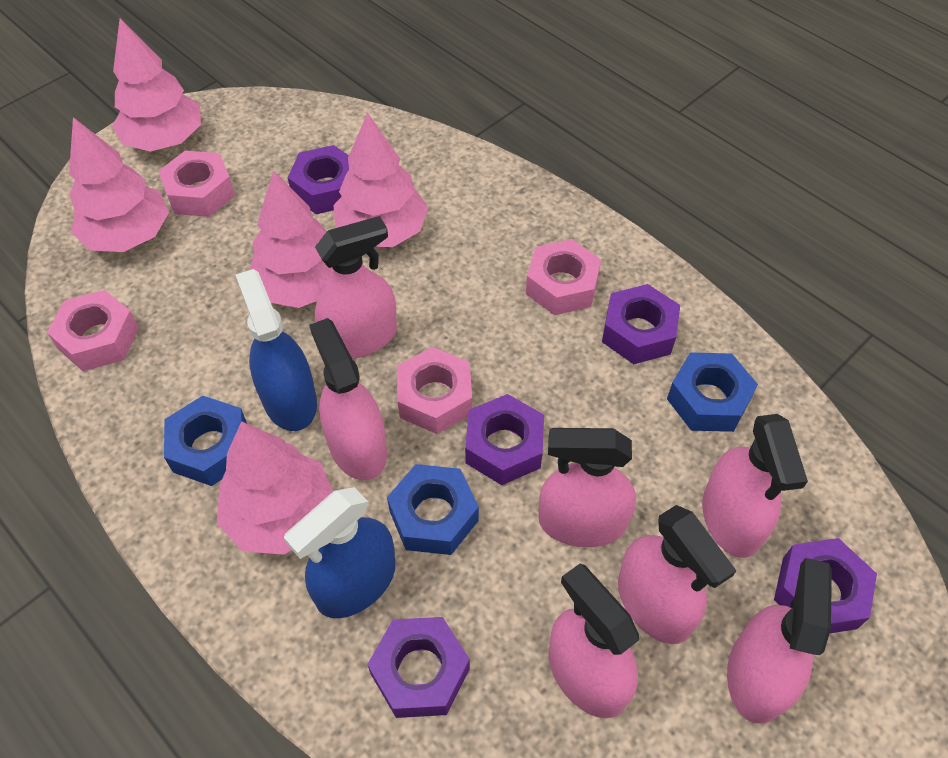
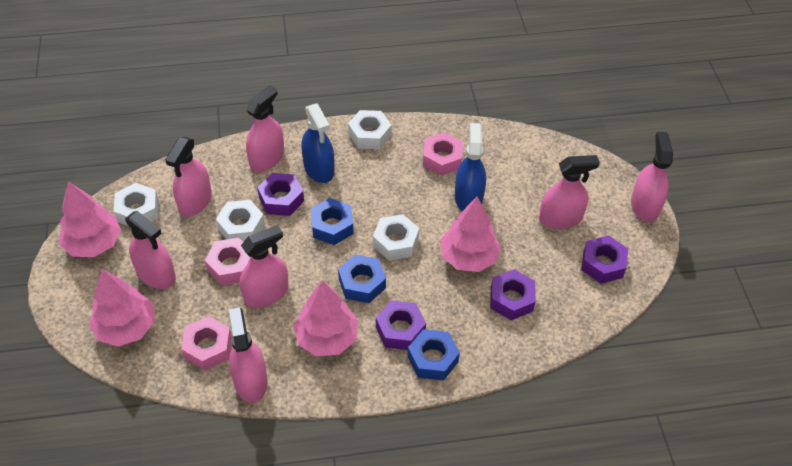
pink nut: [47,290,139,371] [159,151,235,217] [397,347,472,434] [526,239,601,315] = 4 -> [181,316,232,370] [205,237,251,285] [423,132,463,176] = 3
pink tree: [69,117,169,252] [112,18,201,152] [217,421,333,555] [250,171,333,308] [333,113,428,247] = 5 -> [59,182,121,257] [89,269,155,347] [293,280,358,356] [440,197,501,272] = 4
purple nut: [288,145,349,214] [367,617,470,718] [465,394,544,485] [602,284,680,364] [774,538,877,633] = 5 -> [257,173,304,216] [376,300,426,350] [490,269,536,320] [581,235,628,284] = 4
white nut: none = 0 -> [114,183,159,226] [216,200,265,242] [348,110,392,149] [373,214,419,261] = 4

